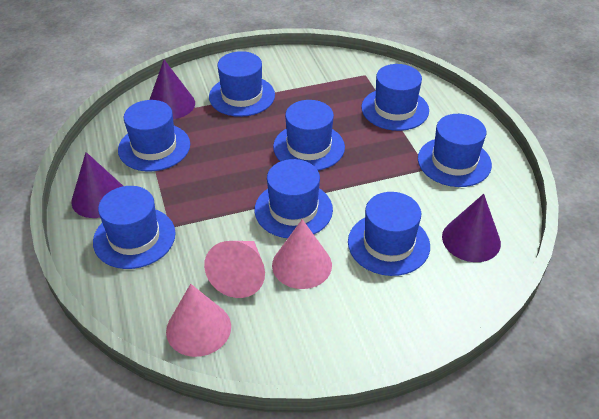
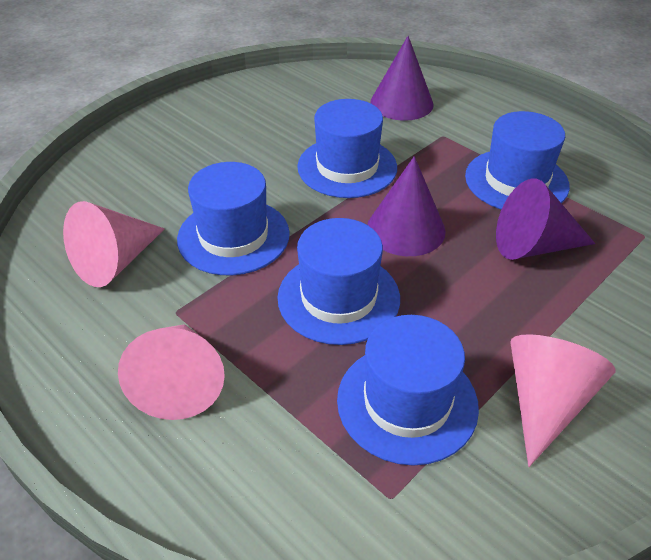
blue hat: [93,186,176,269] [118,100,190,171] [209,51,275,117] [255,159,333,238] [273,100,345,171] [348,192,430,276] [361,64,429,131] [418,114,492,187] = 8 -> [177,162,290,275] [277,218,400,345] [297,99,397,198] [337,315,479,466] [465,111,570,210] = 5

